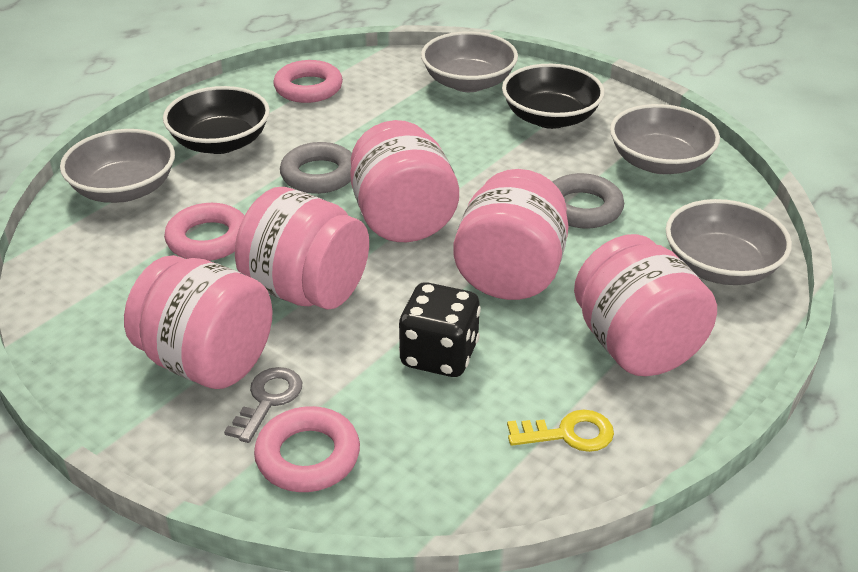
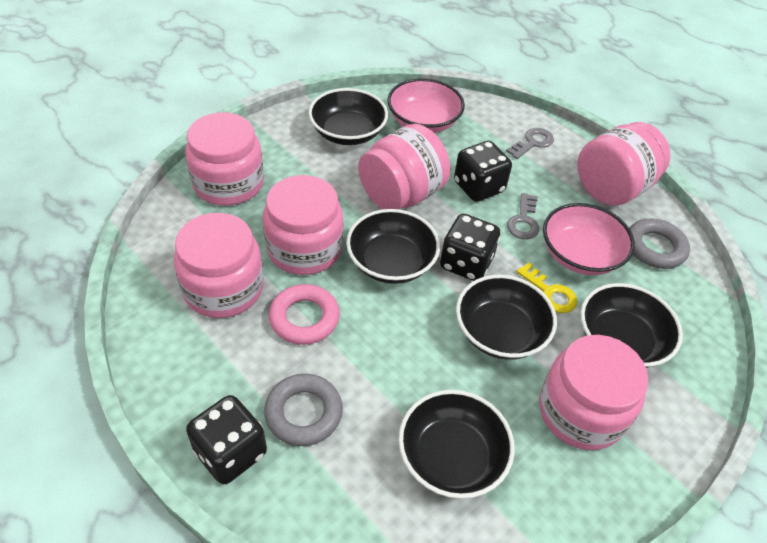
black bowl: [163,86,270,154] [502,64,605,129] = 2 -> [308,88,388,145] [346,209,440,284] [398,390,515,499] [456,275,557,360] [581,283,683,368] = 5
black dice: [399,282,481,377] = 1 -> [186,395,267,484] [440,214,500,281] [454,141,512,202] = 3
grey bowl: [60,129,175,203] [421,31,518,92] [610,104,720,174] [665,199,792,285] = 4 -> none = 0
grey key: [224,367,302,443] = 1 -> [506,128,554,159] [507,193,539,239] = 2
pink bowl: none = 0 -> [387,78,465,133] [543,203,635,275] = 2
pink jar: [124,255,273,389] [235,187,369,310] [350,120,459,242] [453,169,569,300] [574,234,717,376] = 5 -> [174,213,264,318] [186,112,264,206] [263,175,344,275] [358,124,450,209] [539,335,648,450] [577,122,671,206] = 6
pink ring: [164,203,244,261] [254,406,360,492] [273,60,343,103] = 3 -> [269,284,340,345] = 1

